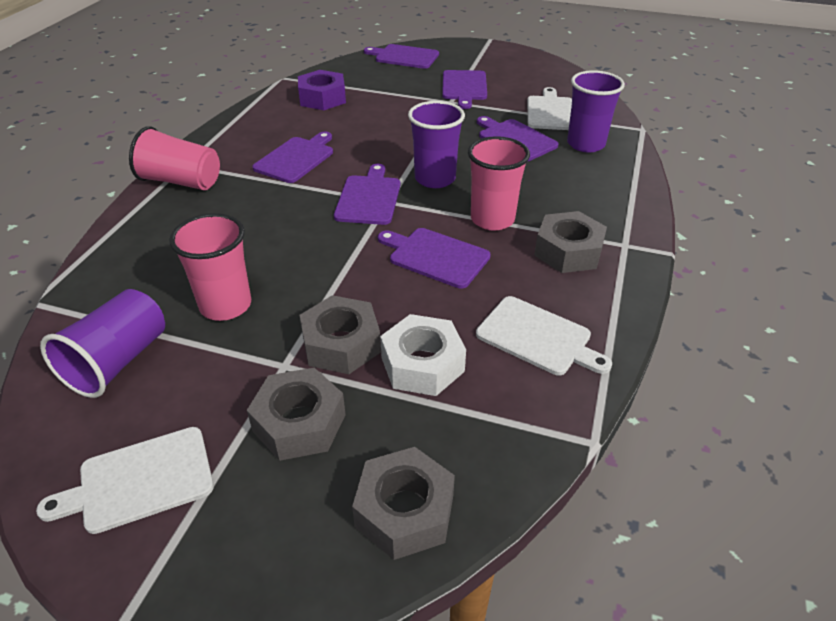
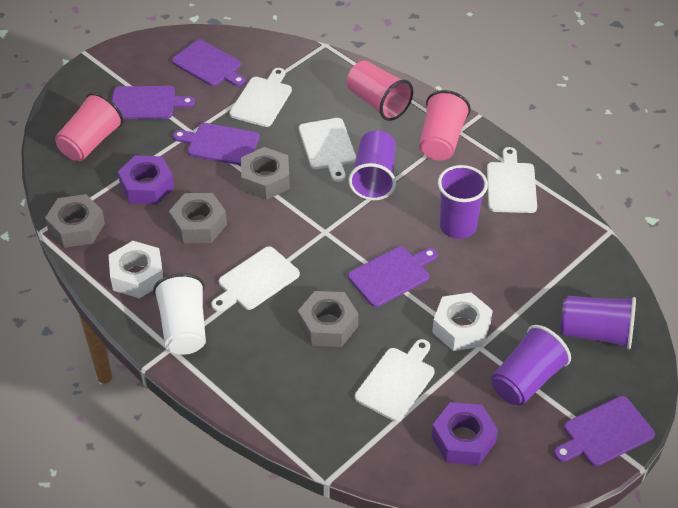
purple cup: [40,289,165,398] [408,101,465,188] [567,70,625,153] = 3 -> [349,130,396,200] [438,165,488,239] [491,325,571,406] [560,296,636,349] = 4
purple cutting board: [252,132,333,183] [334,164,401,225] [364,44,439,69] [378,228,491,289] [442,70,487,109] [477,116,559,162] = 6 -> [112,86,195,119] [172,40,246,87] [173,123,260,166] [348,246,437,307] [554,396,655,466] = 5
purple nut: [298,70,346,110] = 1 -> [118,155,174,205] [431,402,498,465] = 2
white cup: none = 0 -> [153,273,206,355] = 1
white cutting board: [36,427,214,534] [476,296,612,375] [527,87,572,130] = 3 -> [211,246,300,312] [229,68,292,127] [299,118,356,182] [355,339,435,422] [487,147,537,213] = 5
white nut: [380,314,466,396] = 1 -> [109,241,163,298] [432,292,493,351] = 2

